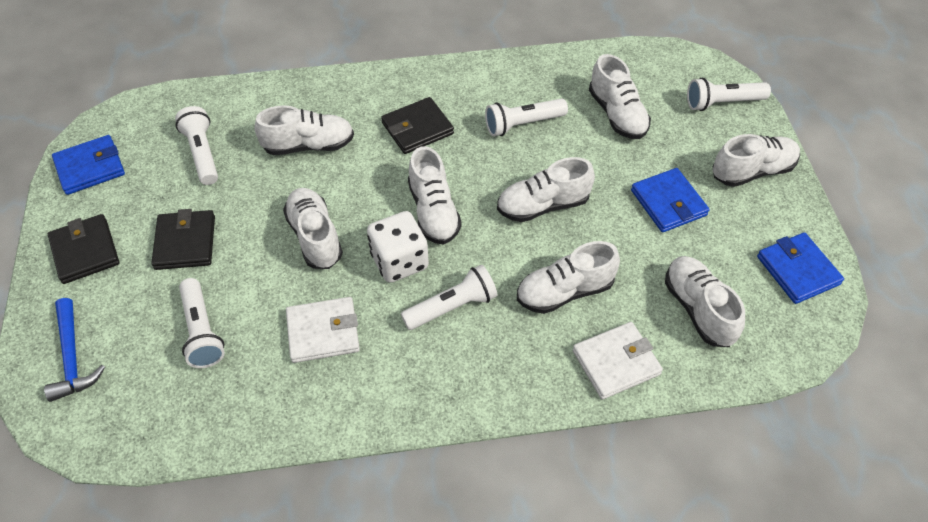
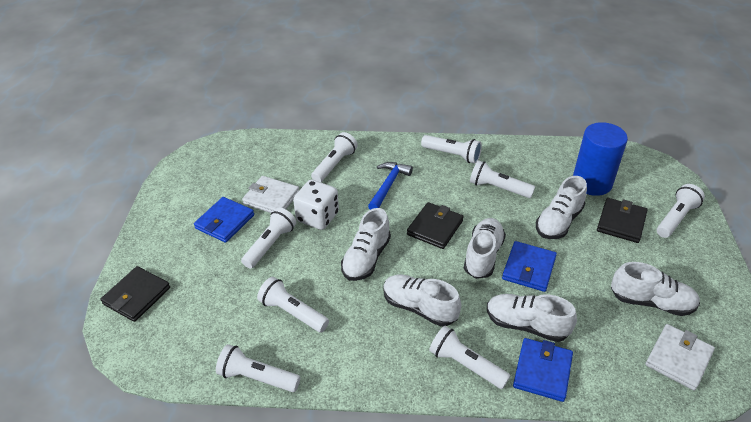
blue cylinder: none = 0 -> [573,122,628,196] = 1
white flashlight: [175,106,218,185] [179,278,225,368] [401,265,497,330] [485,99,568,136] [687,78,771,111] = 5 -> [216,344,300,392] [241,208,296,269] [257,277,329,332] [311,132,358,182] [421,135,482,164] [429,326,510,389] [470,160,535,198] [657,184,705,238] = 8
white shoe: [254,106,354,155] [283,188,343,269] [408,146,462,245] [497,157,595,222] [517,241,620,314] [589,54,651,139] [665,256,745,347] [713,134,800,187] = 8 -> [341,208,391,281] [383,275,461,326] [464,218,506,279] [487,294,577,342] [536,176,587,239] [611,262,700,316] = 6

